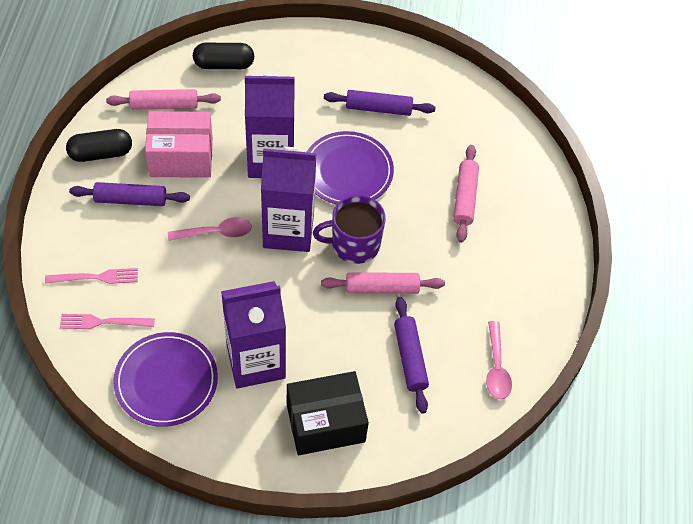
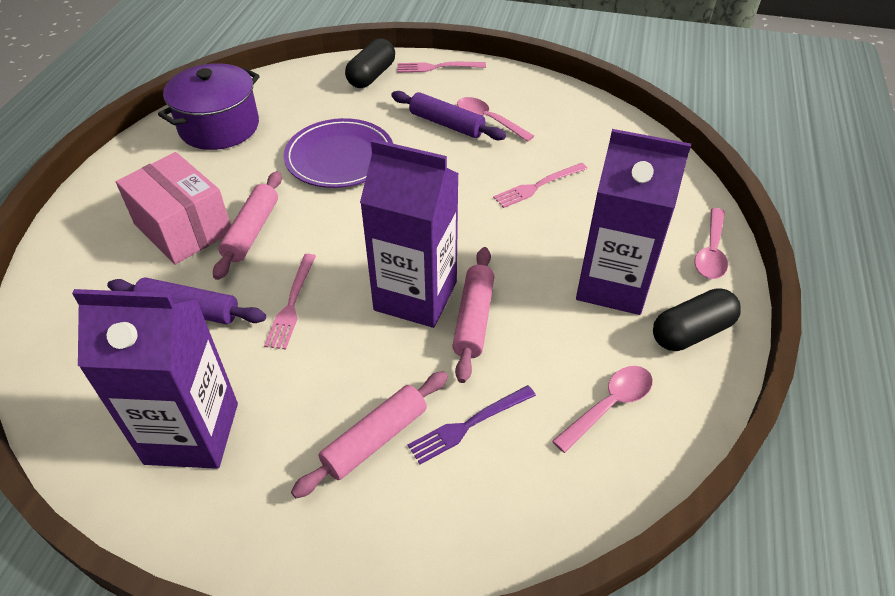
black box: [287,371,369,455] = 1 -> none = 0
pink fork: [45,268,138,284] [60,314,155,329] = 2 -> [264,254,316,350] [398,62,486,73] [493,163,587,208] = 3
pink spoon: [168,217,252,241] [486,321,512,399] = 2 -> [457,97,534,142] [552,366,653,453] [695,208,728,279] = 3
purple fork: none = 0 -> [408,385,536,464] = 1
purple mug: [313,195,386,264] = 1 -> none = 0
purple plate: [113,332,218,427] [307,131,394,205] = 2 -> [284,118,393,188] = 1
purple pot: none = 0 -> [158,63,260,150] = 1
purple rolling pin: [69,182,190,206] [324,90,435,116] [394,297,429,414] = 3 -> [107,277,266,324] [391,91,506,140] = 2

